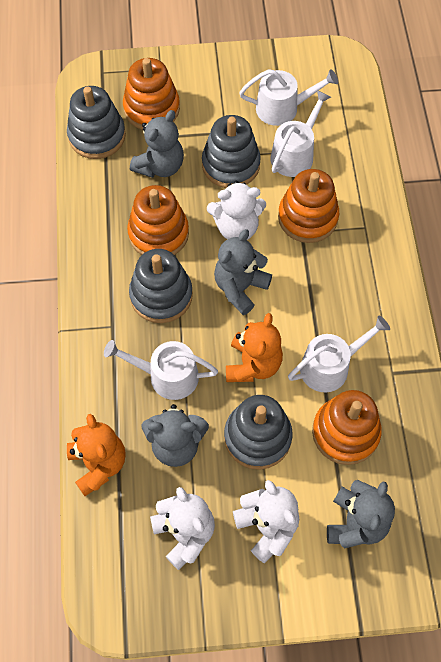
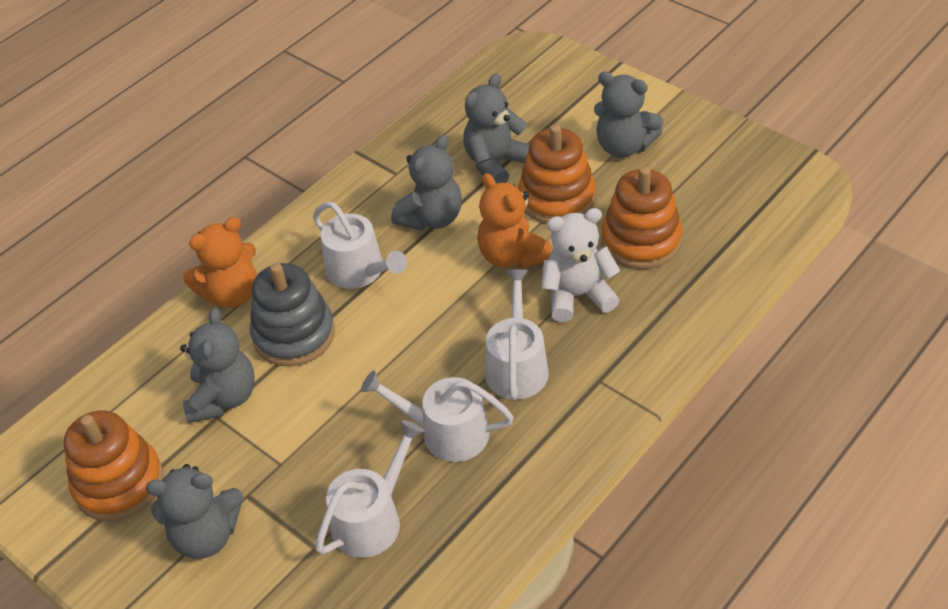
grey stacking toy: [67,86,126,159] [129,249,193,323] [202,115,261,188] [224,395,293,470] = 4 -> [250,263,335,367] = 1
grey teddy bear: [130,110,184,178] [142,404,209,467] [214,229,272,315] [327,480,395,548] = 4 -> [146,464,244,559] [180,308,255,423] [391,135,462,231] [463,74,530,184] [594,72,663,158] = 5
orange stacking toy: [123,58,180,130] [127,185,189,255] [278,169,339,243] [312,390,382,465] = 4 -> [64,411,163,522] [518,124,596,224] [602,166,682,269] = 3
white teddy bear: [150,487,215,570] [207,181,266,240] [233,480,299,563] = 3 -> [541,208,620,322] = 1

